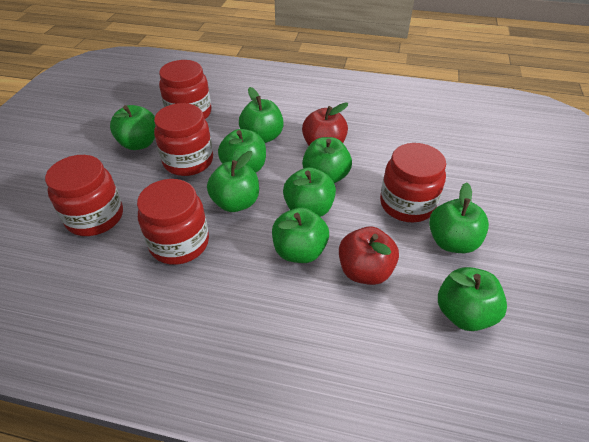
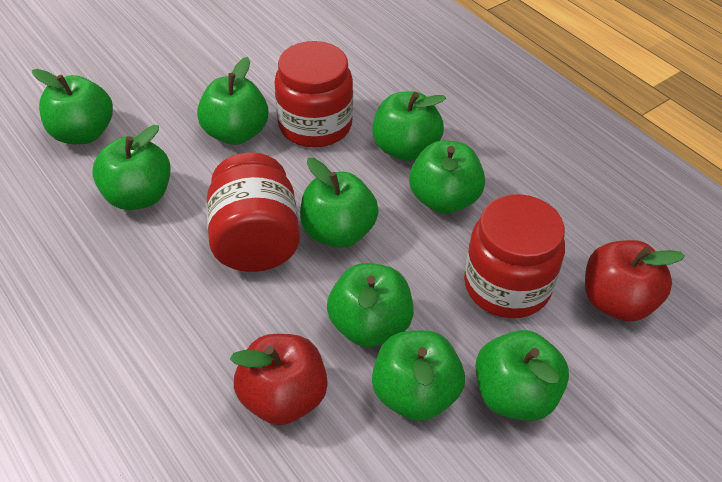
red jar: [45,155,123,236] [137,179,209,265] [154,103,213,176] [159,60,211,119] [380,143,446,223] = 5 -> [207,152,300,272] [274,41,353,147] [464,194,565,318] = 3

